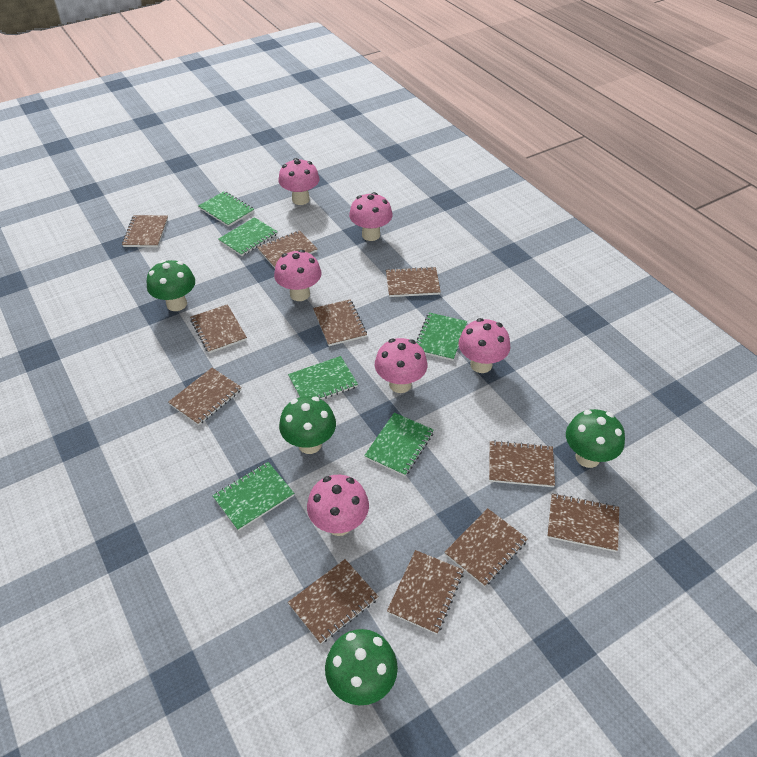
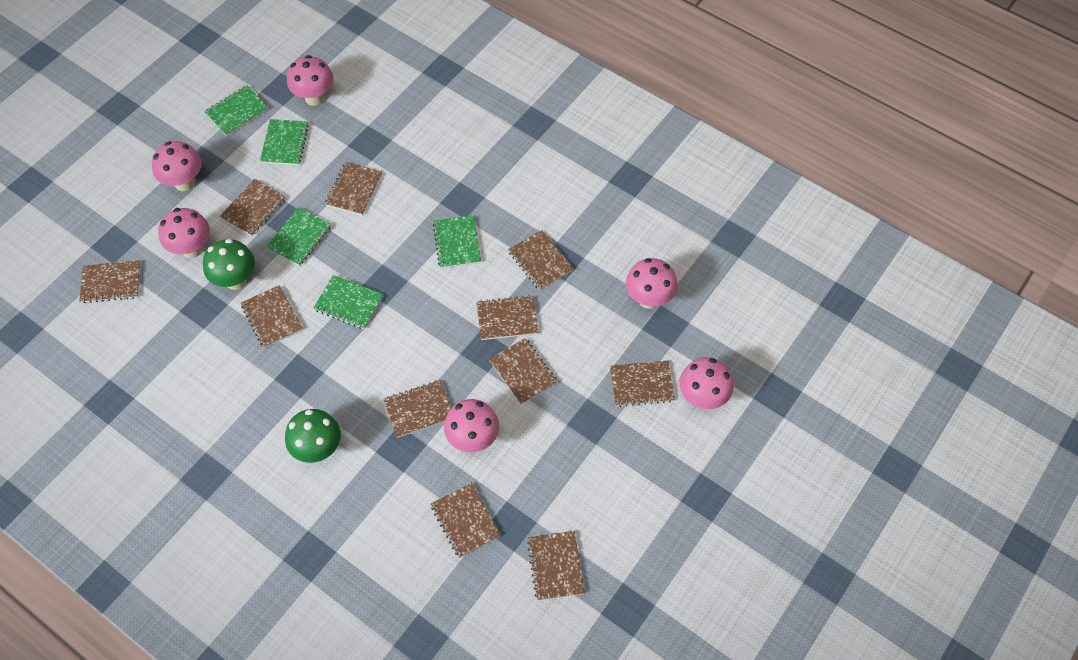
green mushroom: [147,260,195,311] [279,396,336,454] [325,629,398,705] [566,409,625,468] = 4 -> [203,239,255,290] [285,409,341,463] = 2
green notebook: [198,191,254,227] [212,462,294,531] [218,217,278,256] [288,356,358,400] [364,413,434,476] [416,312,467,361] = 6 -> [204,85,269,136] [260,119,309,165] [266,207,331,266] [313,275,383,329] [433,215,481,268] = 5

